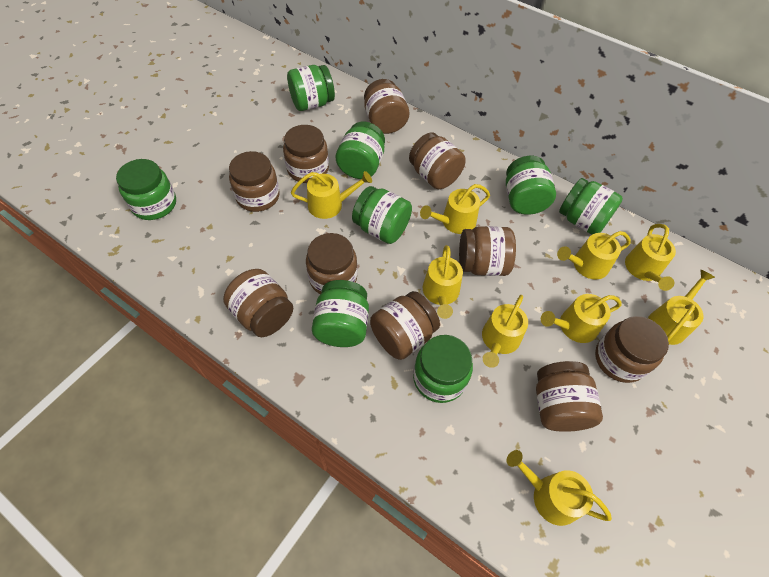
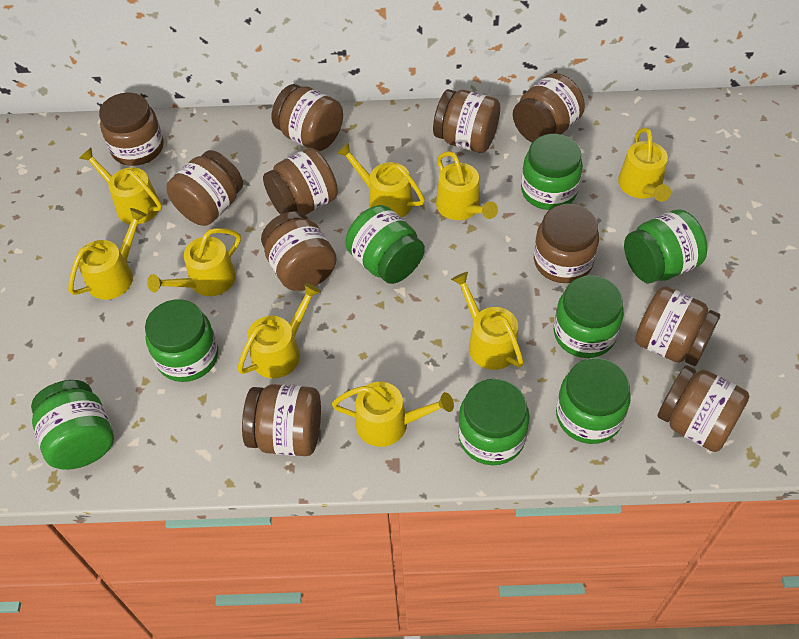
brown jar: [223,269,293,337] [229,151,280,212] [283,125,329,183] [306,233,358,294] [364,79,409,134] [370,291,440,360] [409,132,465,189] [459,226,516,276] [536,361,603,432] [595,316,669,383] = 10 -> [99,93,164,166] [166,150,243,226] [242,384,321,456] [261,211,337,291] [263,148,338,215] [272,84,343,151] [433,89,500,153] [513,73,585,142] [534,204,599,283] [635,286,720,366] [657,365,749,452] = 11

